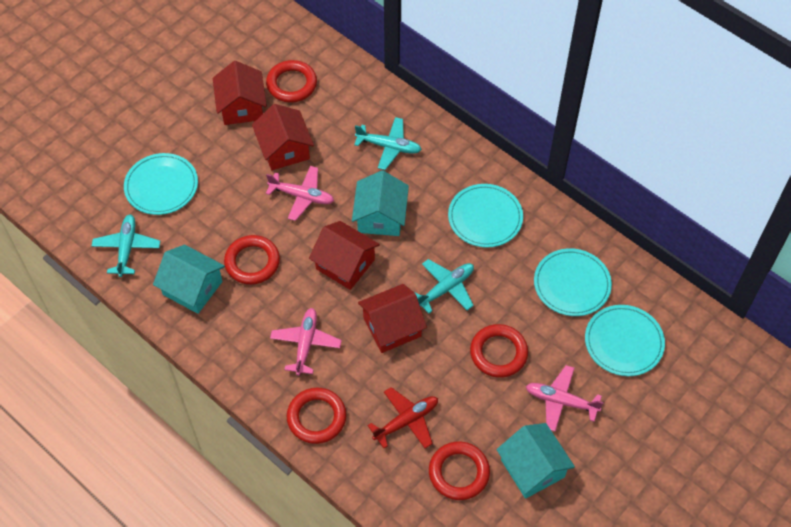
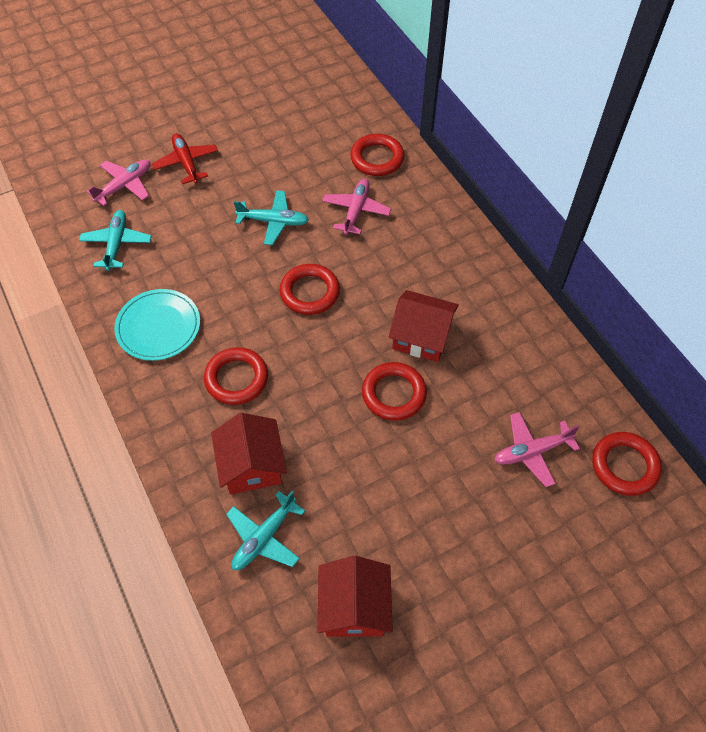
red house: [213,61,267,125] [252,104,314,170] [309,221,380,290] [358,284,427,353] = 4 -> [211,413,287,495] [318,556,393,637] [389,290,459,362] = 3
turquoise house: [153,245,225,314] [352,171,409,236] [496,423,575,499] = 3 -> none = 0
turquoise plate: [124,153,198,215] [448,184,523,248] [534,248,612,316] [585,305,665,376] = 4 -> [114,289,200,361] = 1

